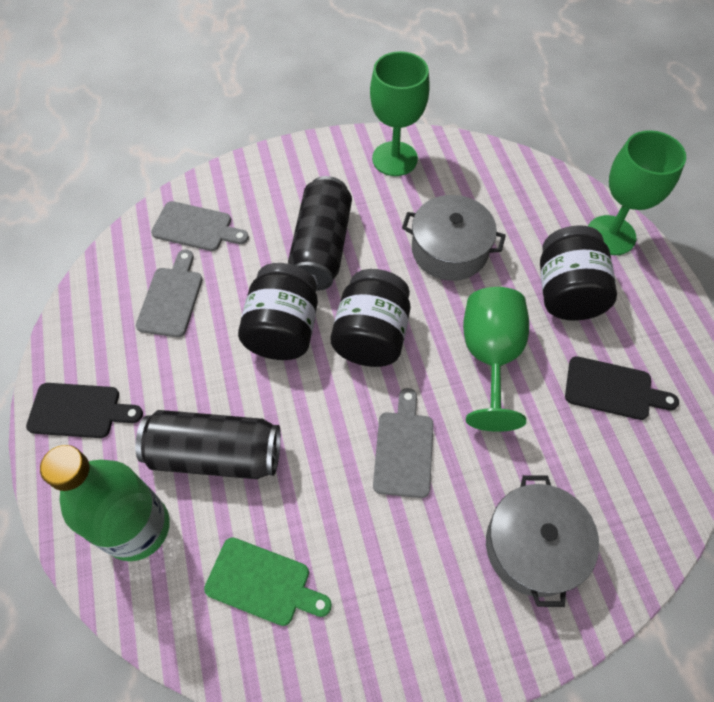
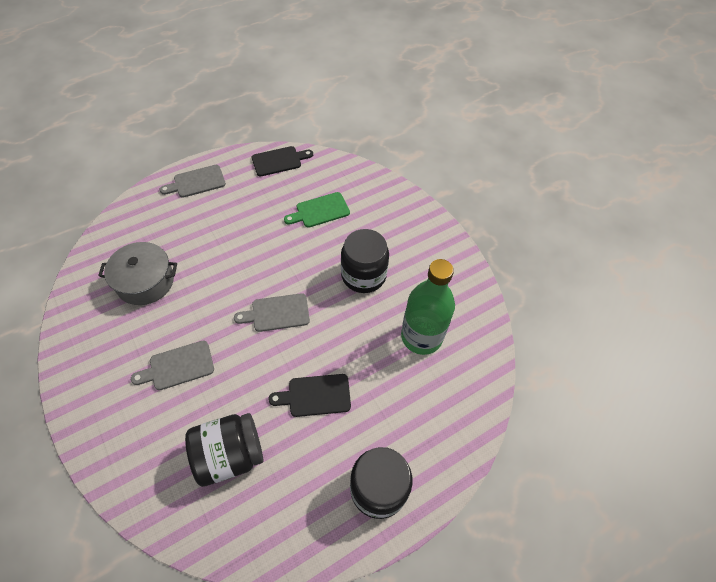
black can: [135,410,281,479] [288,176,352,291] = 2 -> none = 0
green goblet: [370,51,430,176] [463,287,529,432] [588,130,686,255] = 3 -> none = 0
grey pot: [402,195,506,281] [486,475,599,607] = 2 -> [98,242,177,305] = 1

